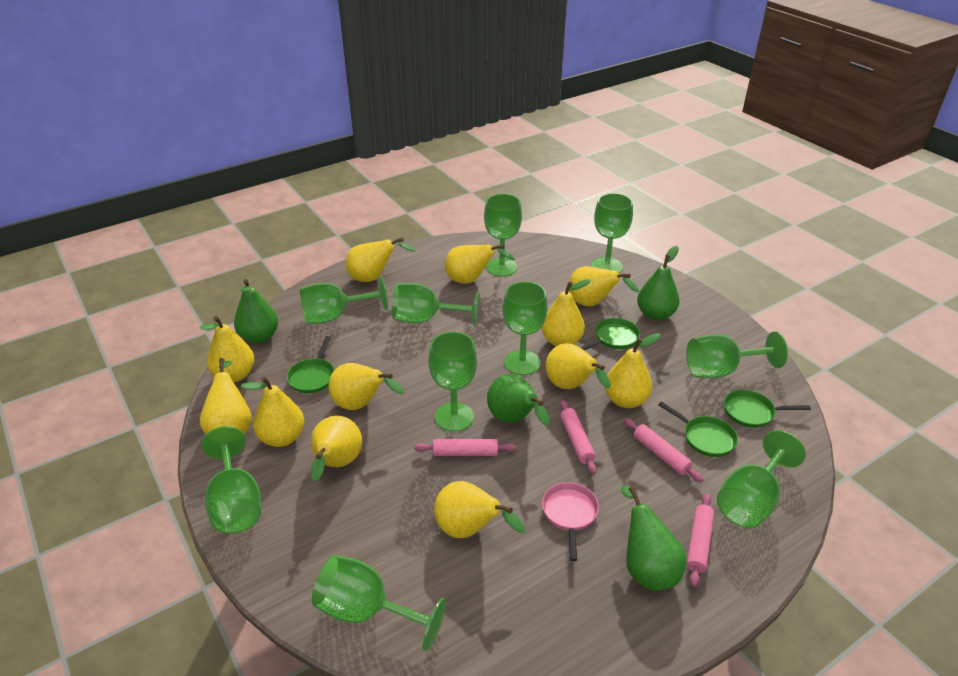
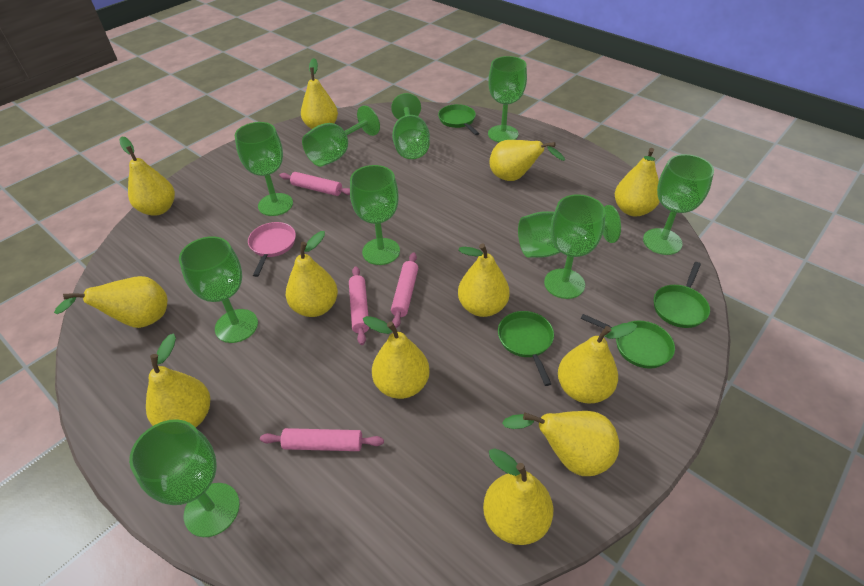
green pear: [234,279,278,343] [487,374,549,426] [621,486,686,591] [637,246,680,320] = 4 -> none = 0

